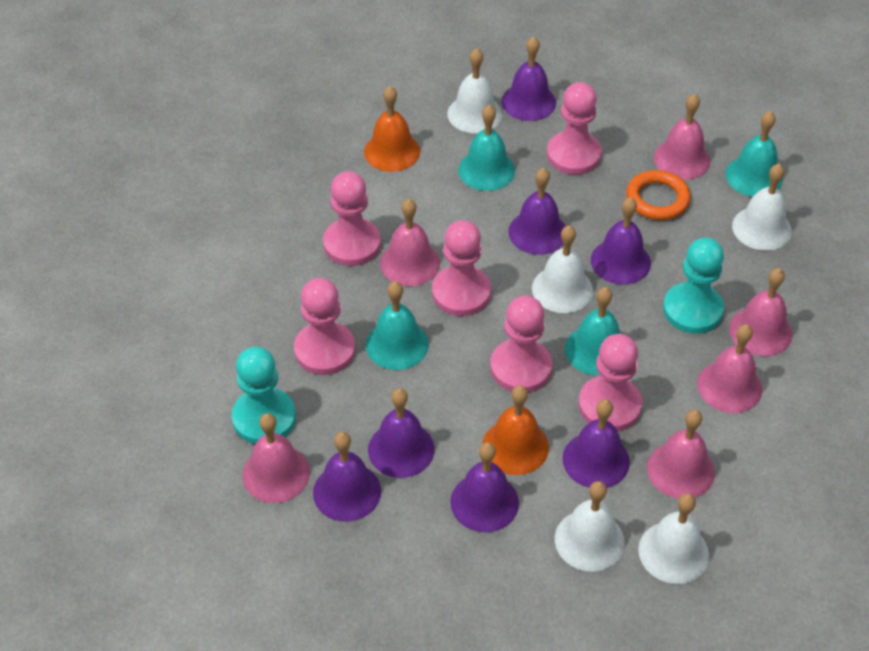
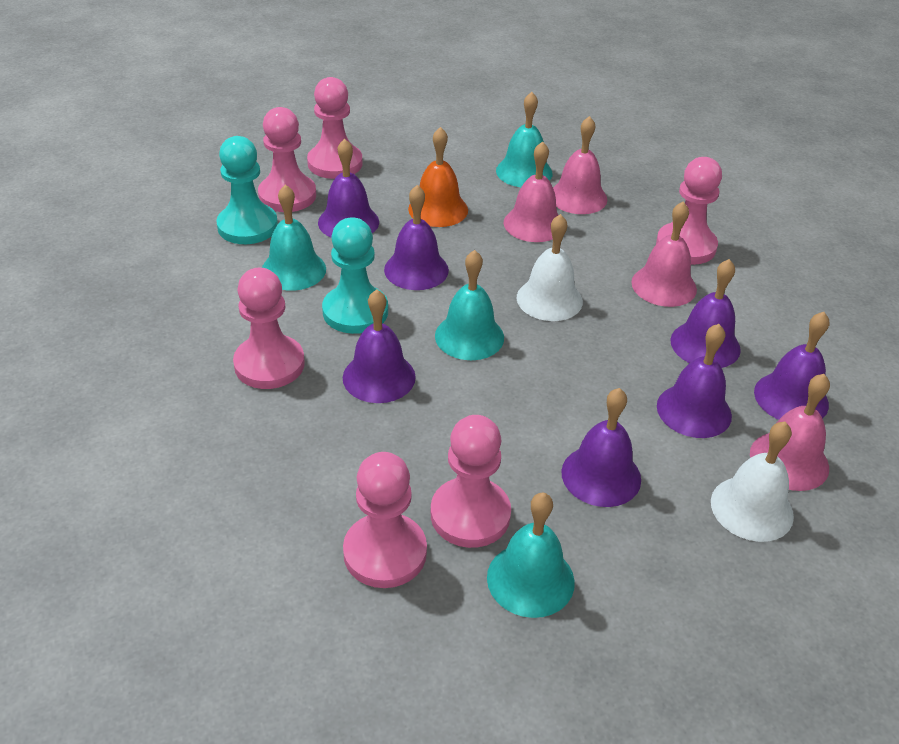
orange bell: [364,86,420,172] [482,386,549,475] = 2 -> [408,127,468,227] = 1
orange ring: [626,170,691,220] = 1 -> none = 0
pink bell: [242,413,310,503] [380,199,440,286] [647,410,715,499] [654,94,711,180] [697,324,762,413] [729,268,792,356] = 6 -> [503,141,558,242] [553,116,607,214] [631,201,697,307] [750,374,830,491] = 4
white bell: [447,48,502,133] [532,225,593,313] [555,481,625,572] [638,493,709,584] [732,164,792,251] = 5 -> [517,214,583,321] [711,422,794,542] = 2

